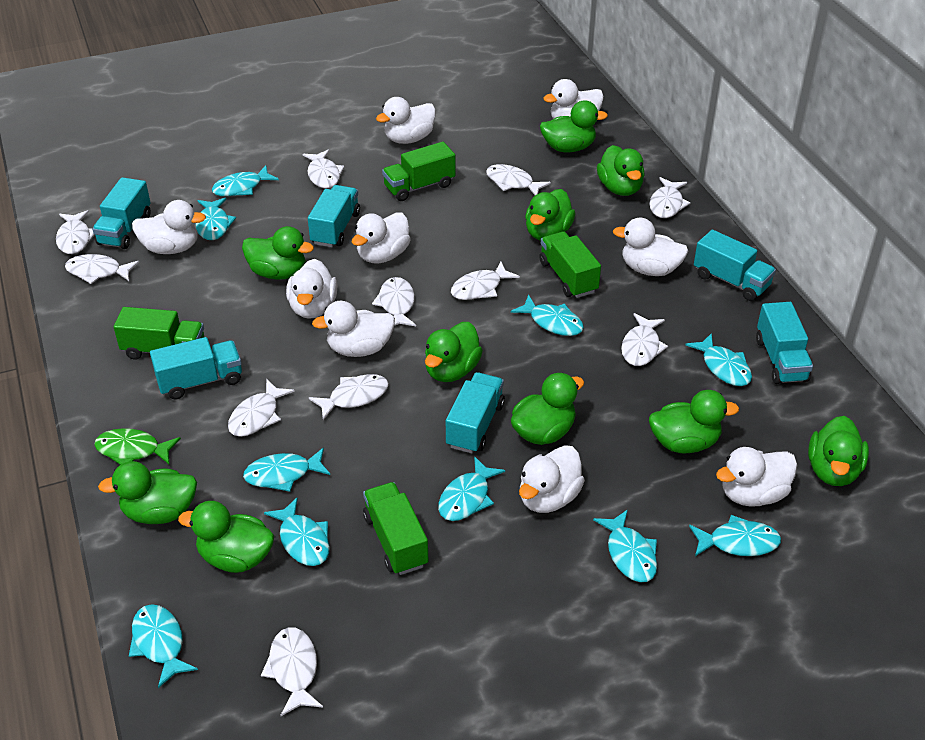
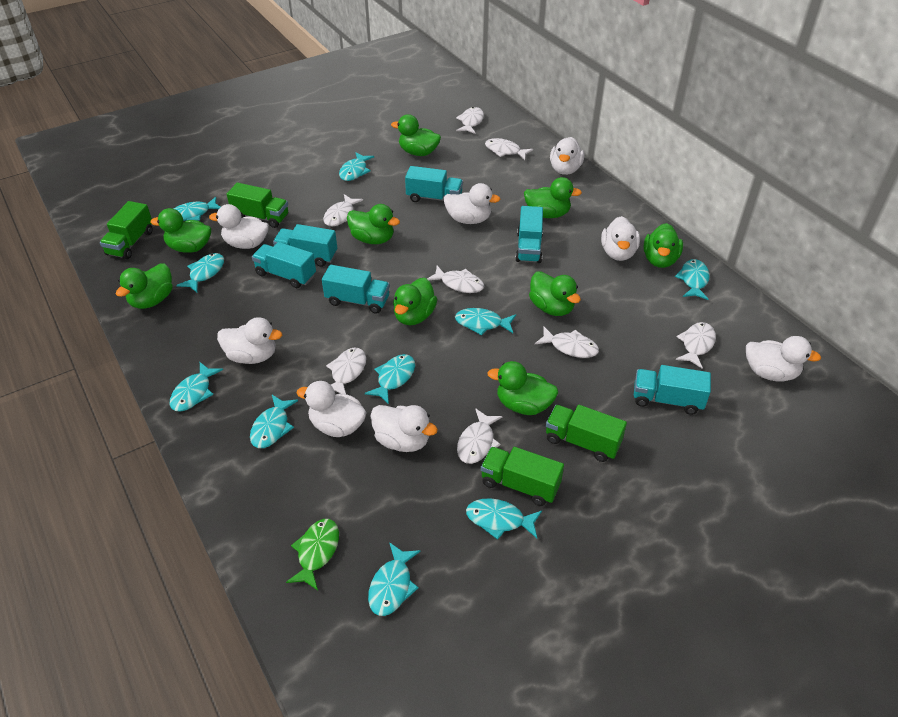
green duck: [98,461,197,524] [178,501,274,573] [242,226,314,279] [425,322,483,382] [511,373,584,445] [525,189,575,241] [540,100,608,152] [597,145,645,196] [649,390,739,453] [808,416,869,486] = 10 -> [116,263,173,309] [150,208,211,253] [347,204,400,244] [391,114,441,156] [393,278,437,325] [487,361,558,415] [524,177,582,218] [529,271,581,316] [643,223,683,268] = 9
white duck: [132,200,206,254] [286,259,338,319] [312,301,395,357] [352,212,411,263] [376,97,436,144] [519,445,585,513] [543,79,604,119] [613,217,688,276] [716,447,797,507] = 9 -> [209,204,269,249] [217,317,282,364] [297,381,367,437] [370,405,438,452] [444,183,501,224] [550,137,585,175] [601,216,640,261] [746,336,821,381] = 8
white fish: [56,210,95,254] [65,254,139,284] [228,379,295,437] [261,627,323,716] [302,150,344,188] [309,374,389,420] [372,277,416,326] [451,261,520,300] [486,164,551,195] [621,313,668,366] [650,177,691,218] = 11 -> [323,194,363,226] [326,348,366,394] [427,266,484,293] [456,107,484,134] [457,408,503,464] [485,138,533,160] [535,327,599,358] [676,322,716,368] = 8

